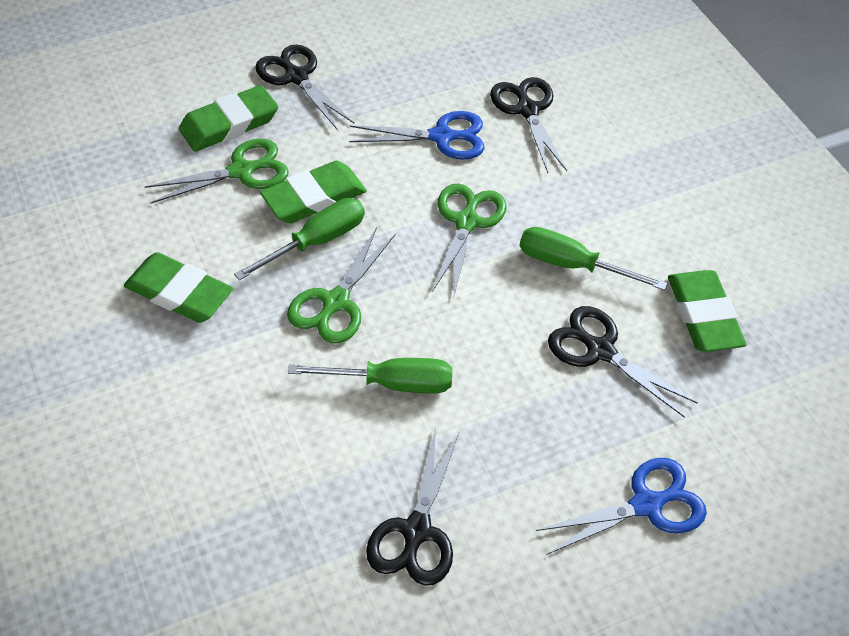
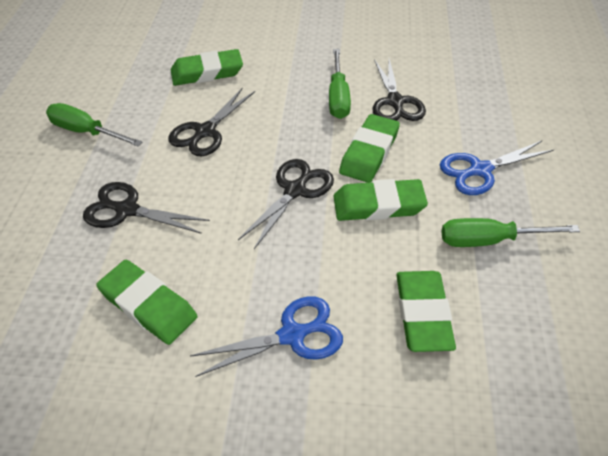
green eraser: [124,252,233,323] [179,85,278,152] [260,161,367,224] [668,270,746,352] = 4 -> [96,259,197,345] [171,49,243,86] [333,179,428,221] [339,114,400,183] [396,271,456,352] = 5
green scissors: [145,139,289,204] [287,227,396,344] [432,183,507,295] = 3 -> none = 0

